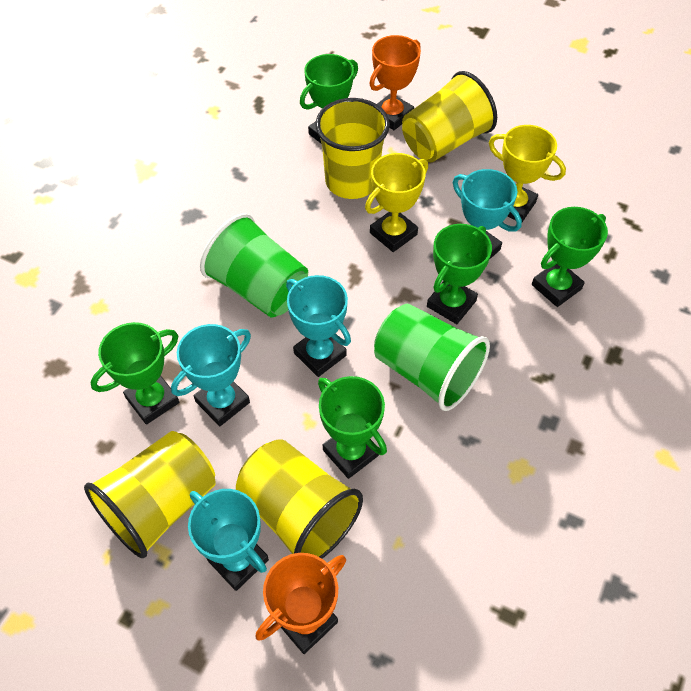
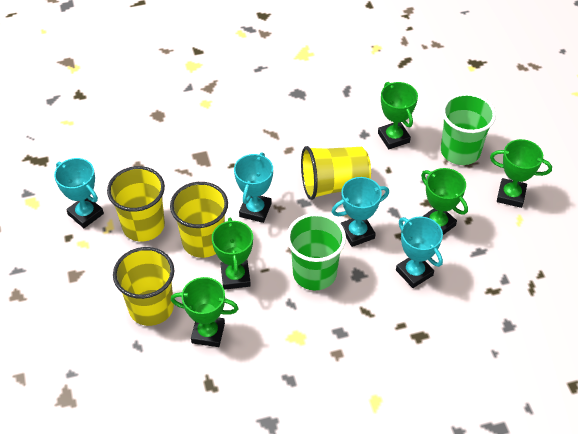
orange trophy: [256,553,346,654] [370,35,421,130] = 2 -> none = 0
yellow trophy: [365,153,428,252] [489,125,566,222] = 2 -> none = 0

